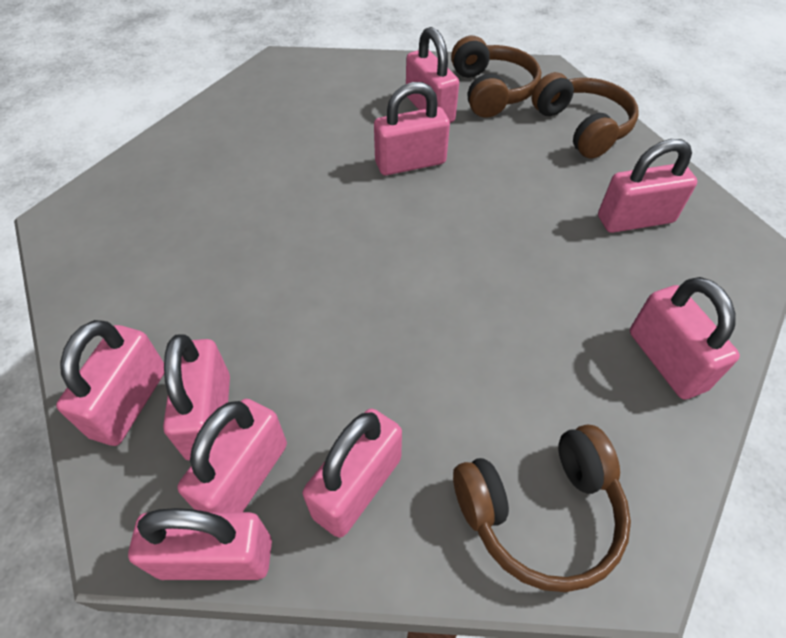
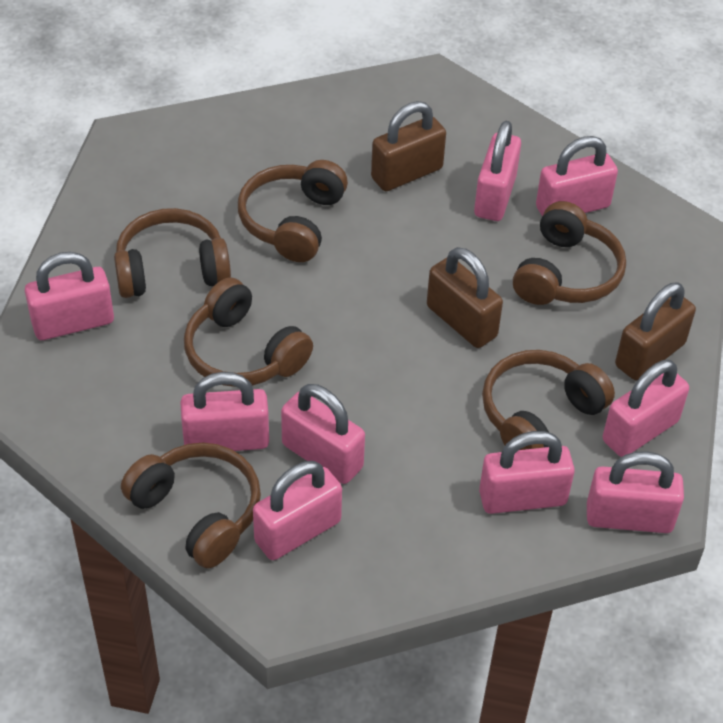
brown headphones: [451,36,541,118] [453,425,631,592] [531,72,638,159] = 3 -> [114,208,231,298] [121,443,261,568] [184,277,313,387] [238,160,348,262] [482,350,615,450] [513,201,626,305] = 6
brown padlock: none = 0 -> [371,101,446,191] [427,247,503,348] [615,283,696,380] = 3

